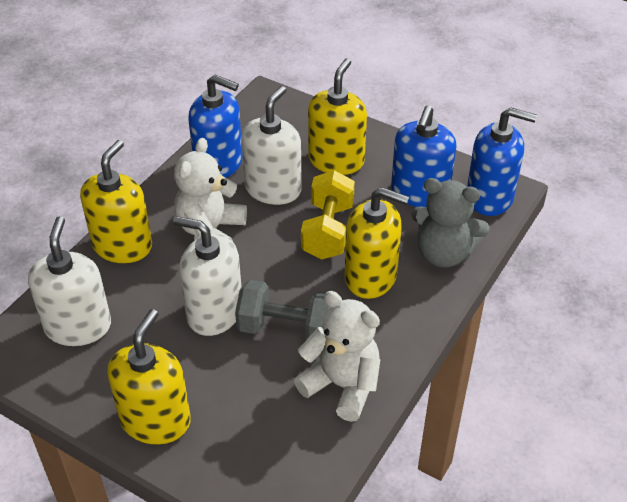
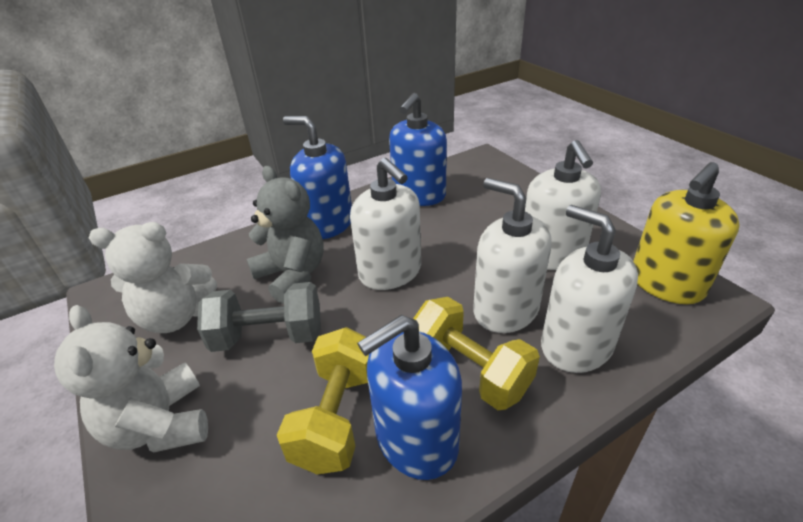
white soap dispenser: [28,216,111,346] [173,216,242,336] [241,86,302,205] = 3 -> [350,158,421,290] [473,178,552,333] [525,140,601,270] [541,205,638,373] = 4
yellow dumbbell: [301,170,355,260] = 1 -> [277,327,369,474] [413,297,540,410] = 2
yellow soap dispenser: [80,140,152,263] [107,309,191,445] [308,58,367,175] [344,187,409,299] = 4 -> [633,162,740,304] = 1

